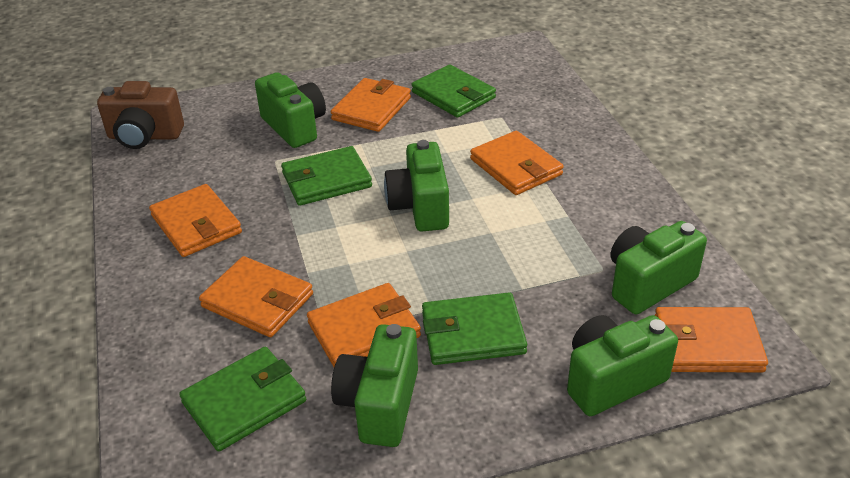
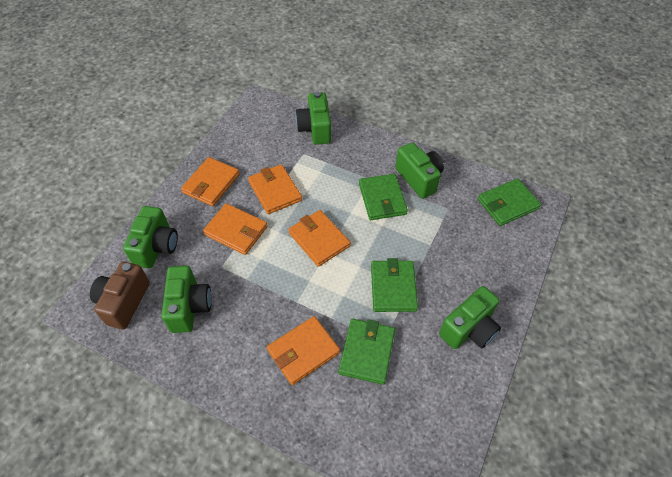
orange wallet: [149,184,242,257] [199,256,313,337] [307,283,421,367] [331,78,411,132] [470,131,564,195] [655,307,768,373] = 6 -> [181,157,240,206] [203,203,267,255] [248,164,302,214] [267,316,340,385] [288,210,350,267] = 5

